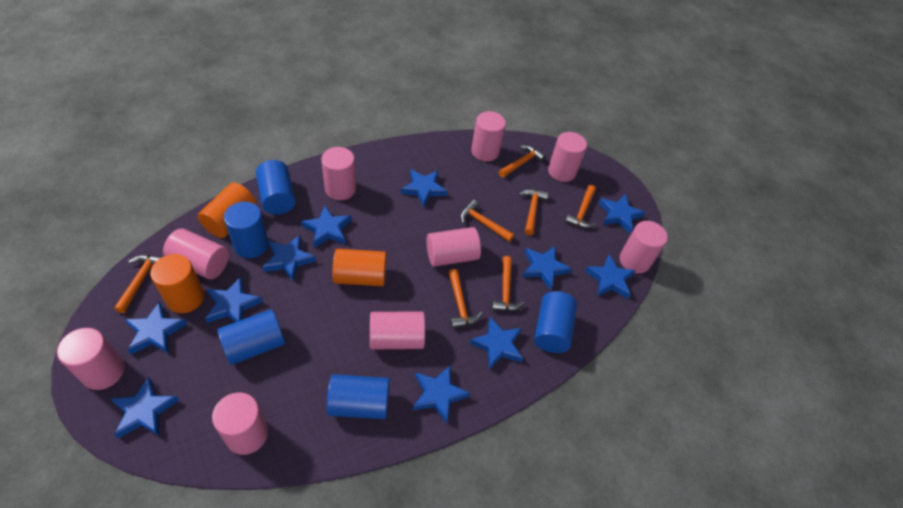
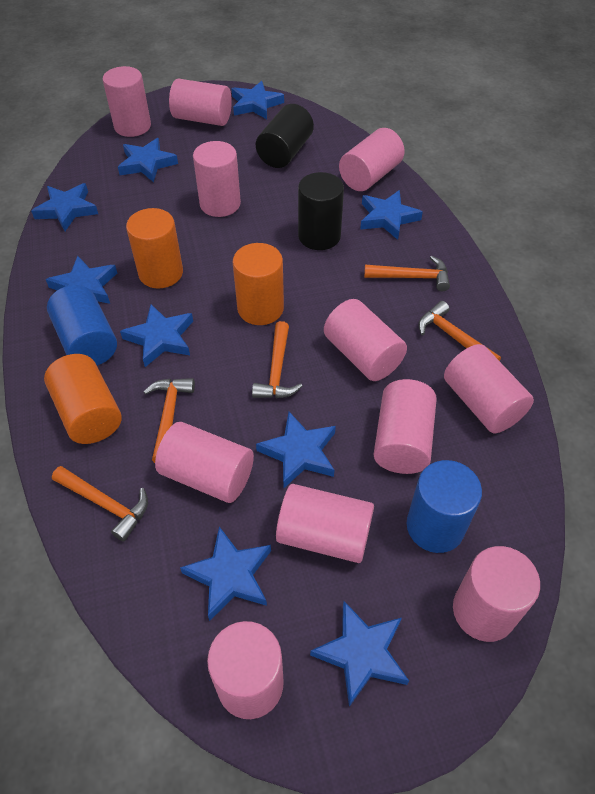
black cylinder: none = 0 -> [256,104,314,168] [298,172,344,250] = 2
blue cylinder: [217,309,285,365] [224,202,269,258] [256,160,296,215] [327,374,390,419] [534,291,577,353] = 5 -> [47,285,117,366] [407,460,482,553] = 2
blue star: [111,377,179,438] [125,302,187,354] [205,277,263,323] [262,235,316,281] [301,205,351,248] [401,169,447,207] [413,365,470,423] [470,317,523,370] [522,246,572,290] [585,254,636,299] [599,194,645,233] = 11 -> [31,183,98,231] [46,256,117,304] [118,138,178,182] [120,304,193,367] [180,527,271,621] [232,81,284,119] [256,412,336,488] [310,601,409,707] [360,190,423,240] = 9
orange hammer: [114,255,161,313] [449,269,483,328] [460,200,514,242] [492,256,525,311] [499,145,546,178] [519,189,548,235] [565,185,596,228] = 7 -> [52,466,148,542] [144,378,195,463] [252,321,302,398] [364,256,450,291] [418,301,501,361] = 5
pink cylinder: [57,328,125,390] [163,228,229,279] [212,393,268,455] [321,147,356,200] [370,312,425,350] [427,227,481,267] [471,111,506,162] [548,132,587,182] [620,221,668,274] = 9 -> [103,66,151,137] [155,422,254,503] [169,79,232,126] [193,141,241,217] [207,621,284,719] [276,484,374,563] [324,299,407,381] [339,128,405,191] [373,379,437,474] [444,344,534,433] [453,546,540,642] = 11

